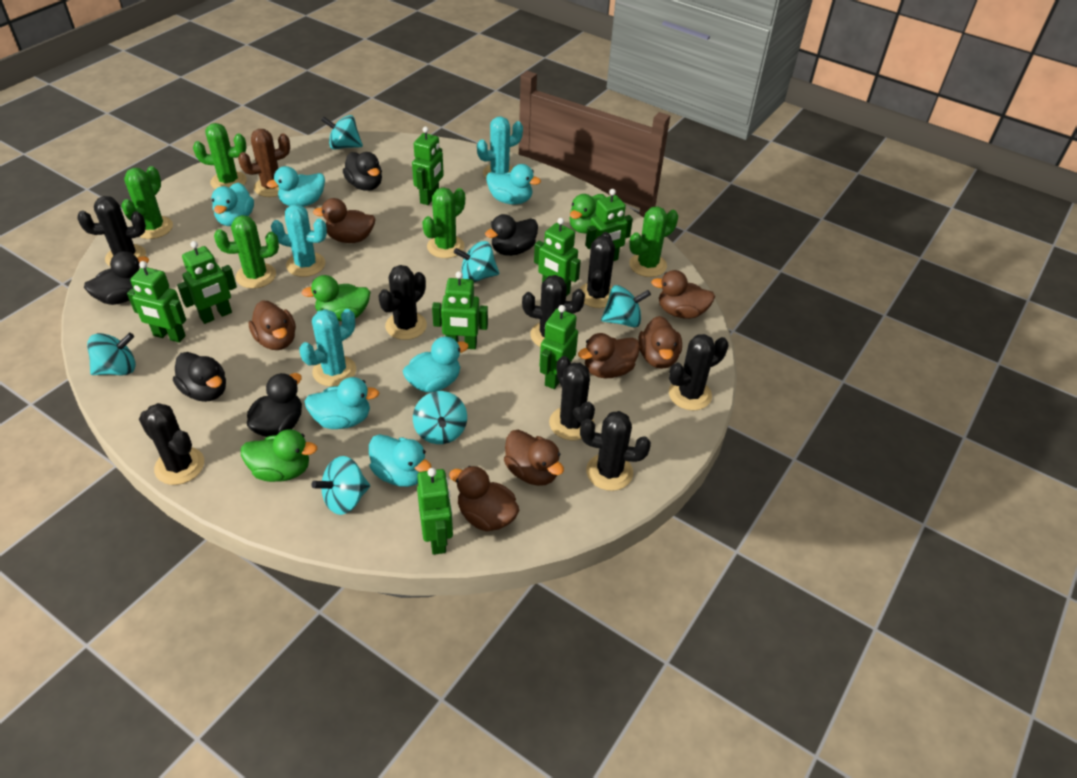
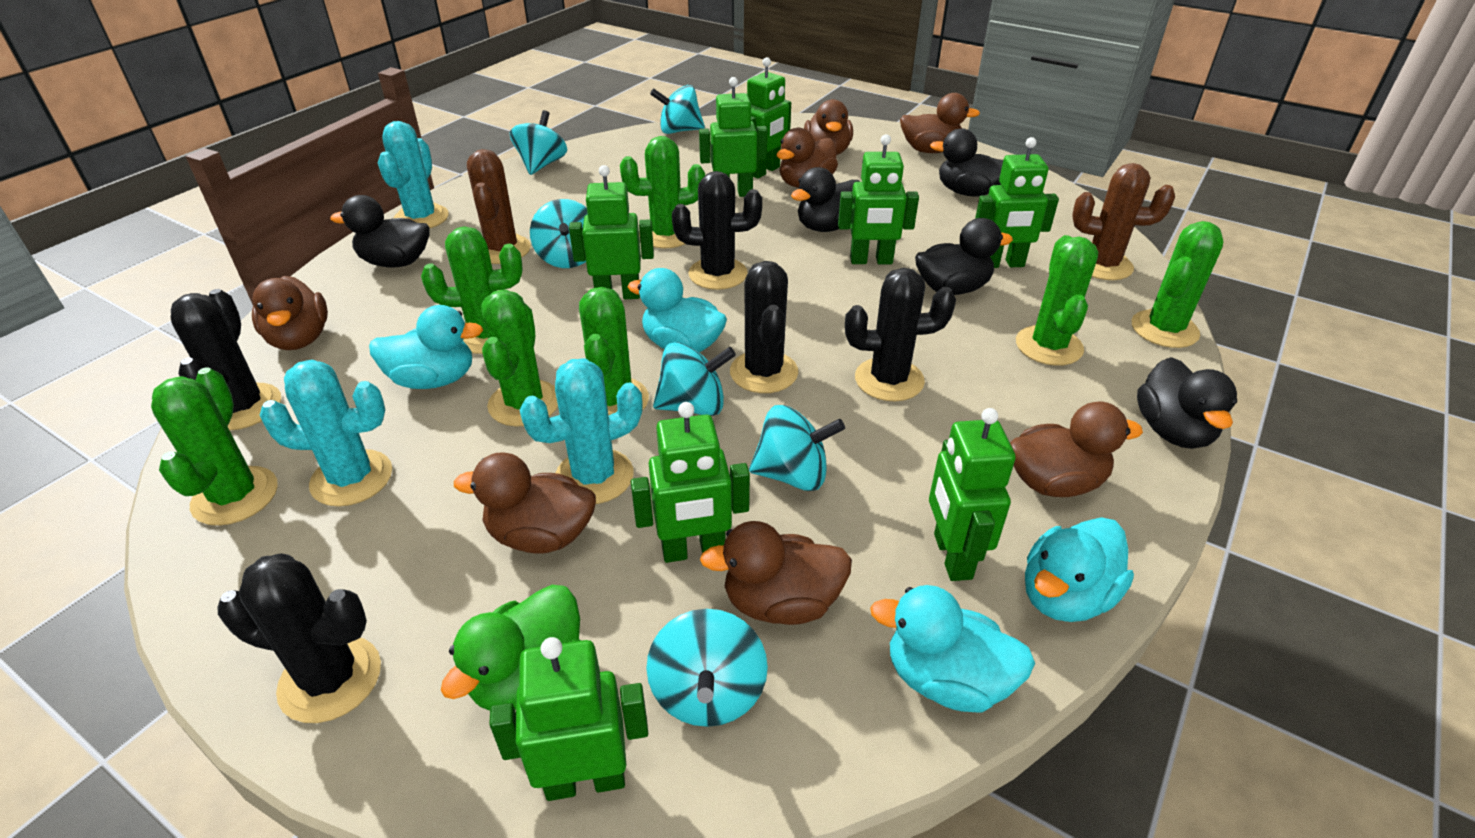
black cactus: [77,196,146,267] [139,403,204,485] [378,265,427,340] [522,275,585,347] [549,356,595,440] [579,232,615,308] [580,411,651,491] [669,334,728,411] = 8 -> [171,289,281,430] [217,553,381,723] [672,171,762,290] [730,261,798,393] [845,268,956,402] = 5
brown cactus: [238,129,290,197] = 1 -> [467,149,531,264] [1072,163,1175,280] = 2
green cactus: [121,166,173,239] [193,123,247,189] [214,215,279,289] [422,187,465,258] [629,206,678,277] = 5 -> [151,368,278,526] [421,226,523,354] [481,290,558,427] [579,287,649,415] [620,136,705,248] [1016,235,1098,366] [1132,221,1223,348] = 7
green duck: [241,429,317,482] [301,275,371,321] [570,194,606,233] = 3 -> [441,585,581,711] = 1
turquoise duck: [211,183,254,226] [267,166,325,207] [305,377,379,429] [369,434,432,487] [403,337,469,392] [486,164,541,204] = 6 -> [369,305,483,389] [628,268,727,352] [870,585,1035,713] [1025,517,1134,622] = 4

